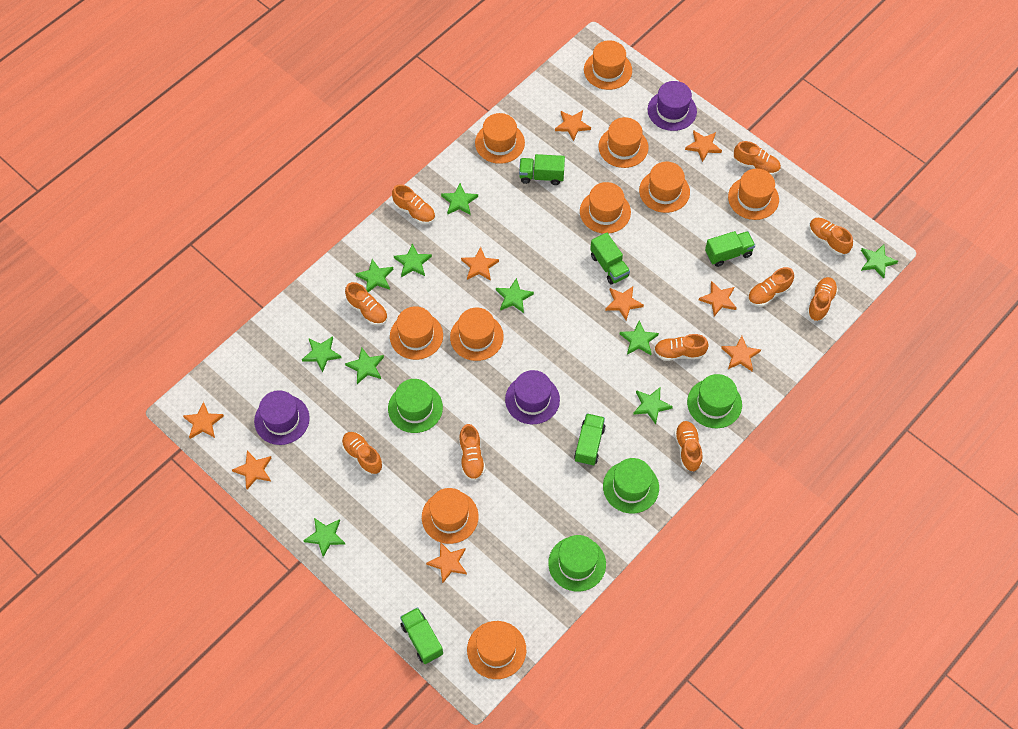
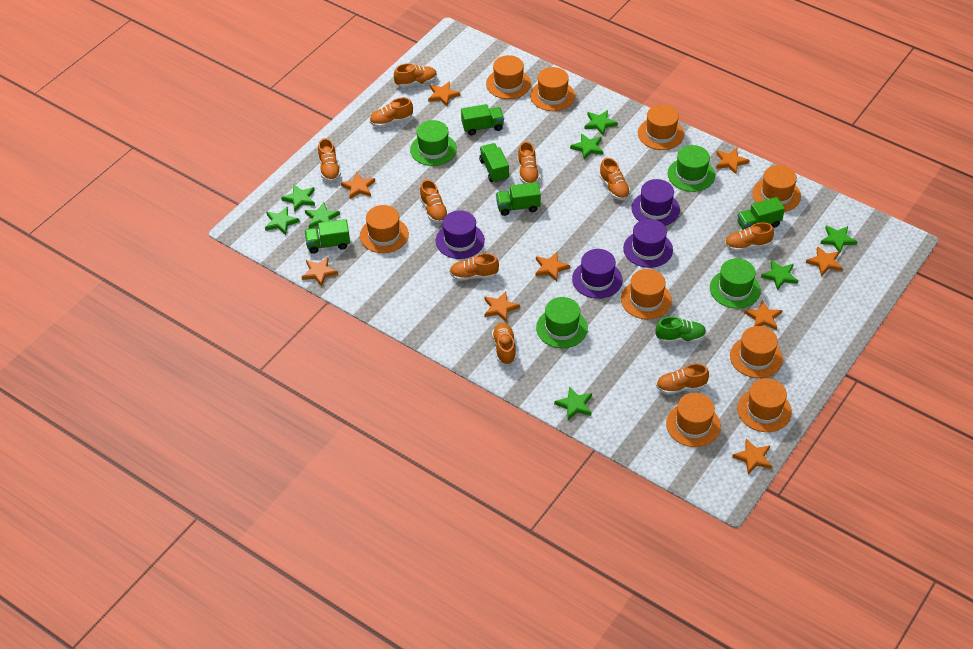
green shoe: none = 0 -> [656,317,706,343] = 1
green star: [302,336,341,372] [303,518,345,557] [345,347,384,384] [355,259,393,292] [394,244,432,277] [441,183,478,215] [496,278,534,313] [620,320,659,355] [633,387,673,424] [861,244,898,279] = 10 -> [265,207,300,235] [281,185,315,212] [305,202,340,229] [554,386,592,420] [570,133,603,160] [585,110,618,135] [761,260,798,291] [820,225,857,254] = 8
orange hat: [390,306,443,360] [422,488,479,544] [450,308,504,361] [467,621,526,679] [475,113,525,164] [580,182,631,234] [584,40,632,90] [599,117,648,168] [639,162,690,213] [728,169,779,220] = 10 -> [360,205,409,253] [486,55,531,99] [530,67,575,111] [621,269,672,319] [638,105,684,150] [666,393,721,447] [730,326,783,378] [737,378,792,432] [752,165,801,212] = 9
purple hat: [254,390,310,445] [505,370,560,424] [648,81,697,131] = 3 -> [435,210,485,259] [572,249,622,299] [623,219,673,268] [631,179,680,226] = 4

